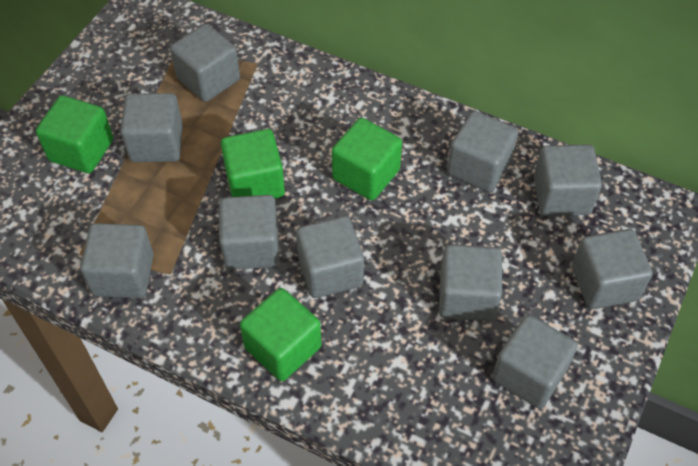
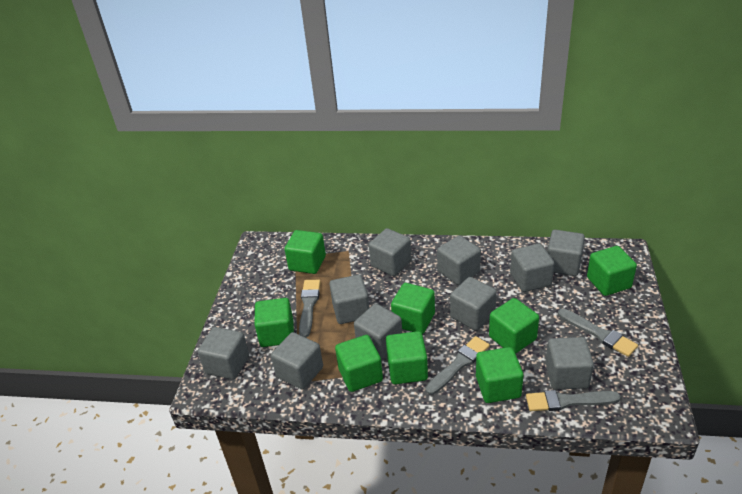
green cube: [36,95,113,173] [221,129,285,199] [240,288,322,381] [332,118,402,200] = 4 -> [254,298,294,347] [285,230,326,274] [335,335,383,392] [386,331,428,384] [391,283,435,334] [476,347,524,403] [489,298,539,354] [587,246,637,296] = 8
grey brush: none = 0 -> [299,280,321,338] [426,336,490,395] [526,390,621,411] [558,309,638,357] = 4

